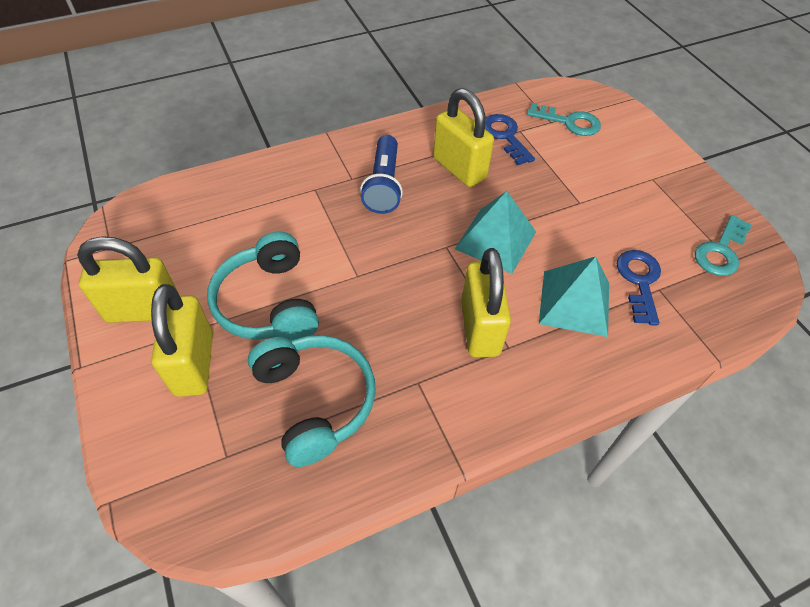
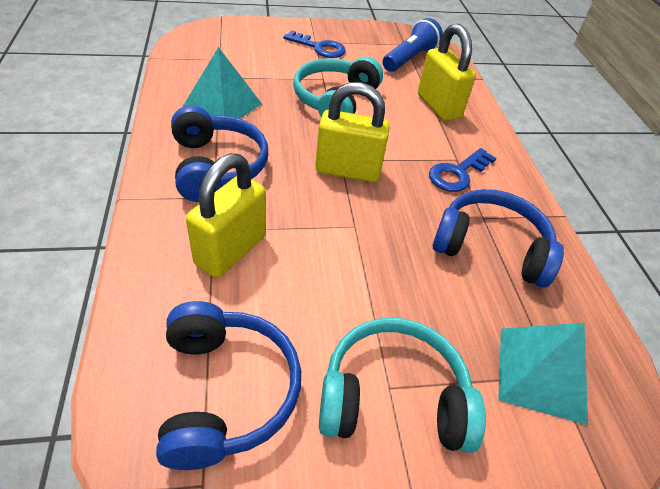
blue headphones: none = 0 -> [156,301,301,470] [171,106,268,202] [433,189,564,288] = 3
turquoise key: [527,103,601,136] [695,215,752,276] = 2 -> none = 0
yellow padlock: [77,236,179,323] [151,284,213,397] [433,88,494,187] [461,248,511,358] = 4 -> [186,153,266,278] [315,82,390,182] [418,23,476,121] = 3

